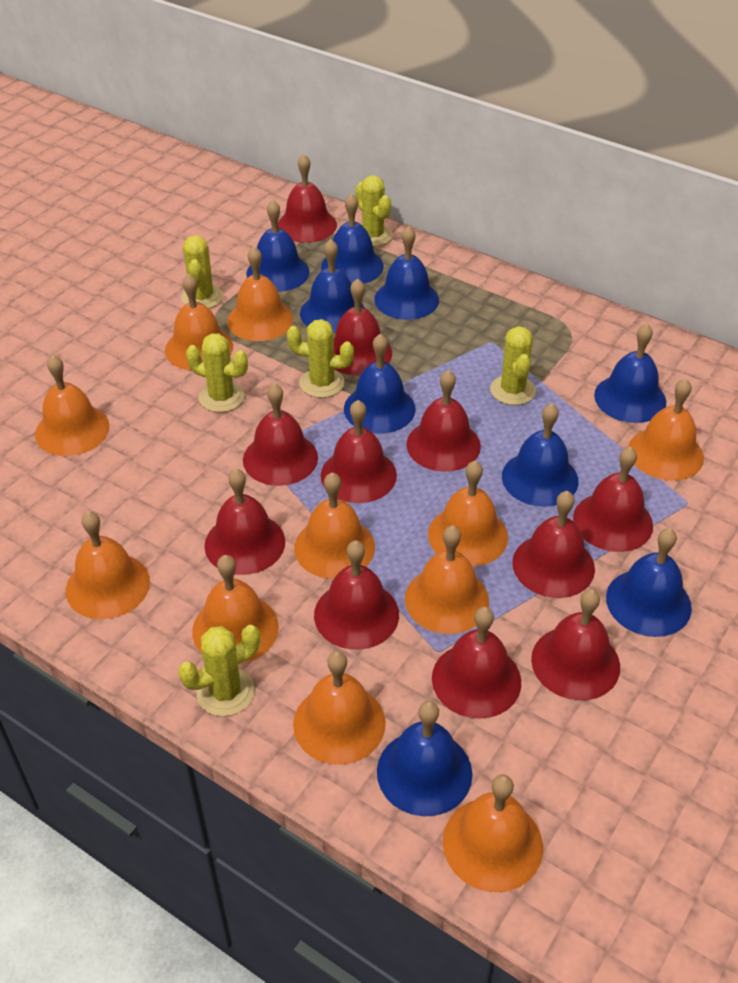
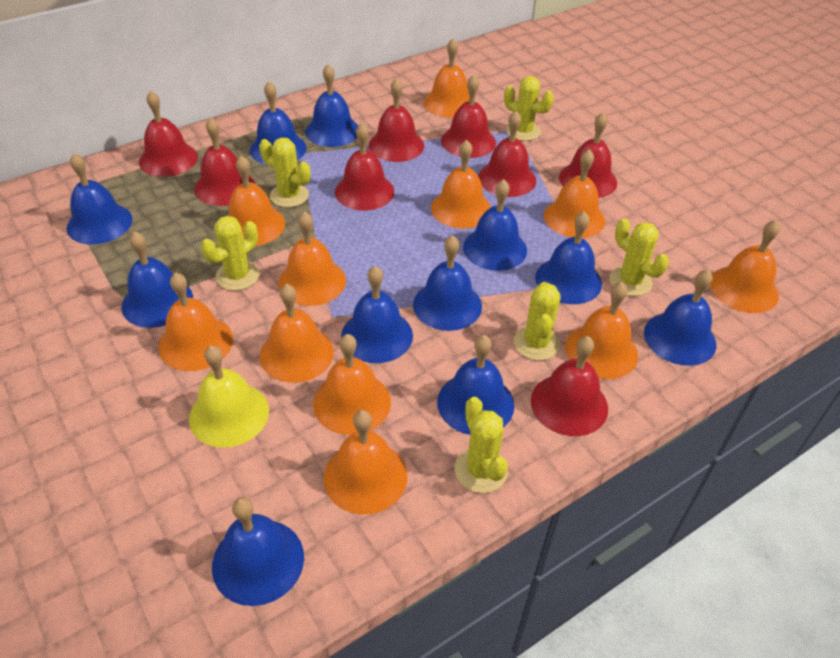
blue bell: [246,200,310,292] [300,239,364,334] [321,193,384,284] [344,334,416,434] [374,226,439,320] [377,701,473,816] [502,403,579,507] [594,324,666,423] [606,528,692,637] = 9 -> [67,153,132,244] [121,231,193,328] [212,497,304,606] [250,81,307,165] [305,64,358,147] [341,266,413,363] [413,235,482,331] [437,335,515,435] [463,179,527,271] [535,211,602,304] [644,269,716,366] = 11
red bell: [204,469,285,575] [243,383,318,486] [278,154,337,243] [314,541,399,650] [321,400,397,503] [334,279,392,376] [406,370,481,472] [432,607,521,719] [512,491,595,598] [531,589,620,700] [573,447,653,552] = 11 -> [139,91,198,177] [194,118,255,206] [335,123,394,210] [369,78,424,162] [441,75,496,158] [478,111,536,197] [531,336,608,436] [559,112,617,198] = 8
yellow bell: none = 0 -> [189,346,269,448] = 1

